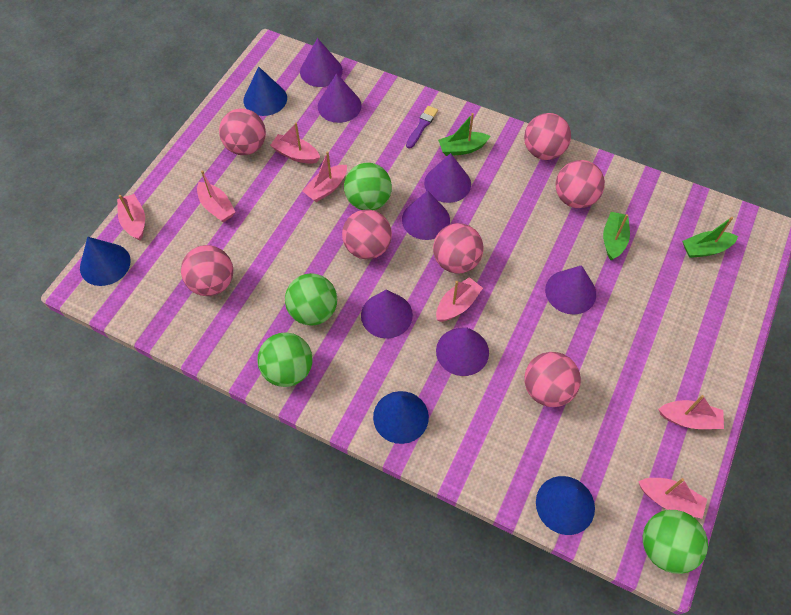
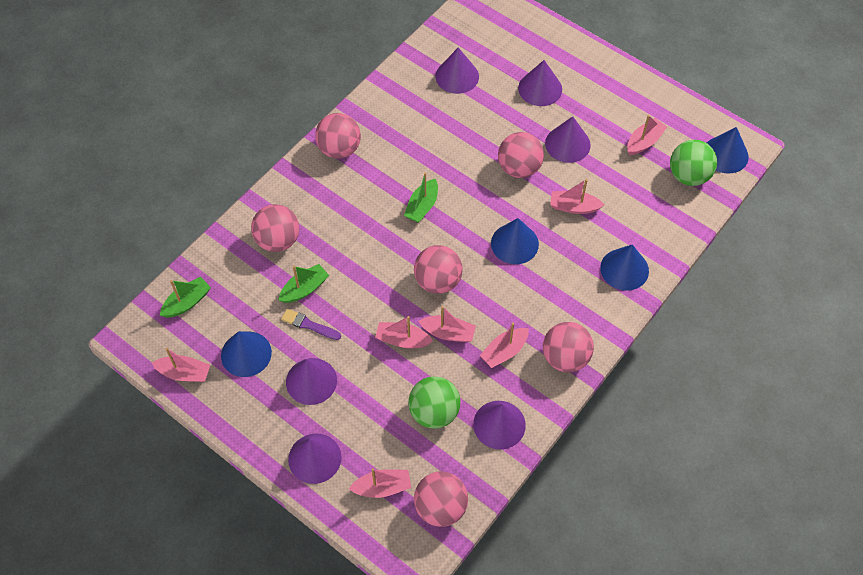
green ball: [258,332,313,387] [285,273,337,326] [344,163,392,210] [643,510,708,574] = 4 -> [408,376,460,429] [670,140,717,186] = 2
pink ball: [181,245,233,296] [219,109,266,155] [342,209,392,259] [433,223,484,273] [524,113,571,160] [524,352,581,407] [556,160,605,208] = 7 -> [251,204,299,252] [315,113,361,159] [414,245,463,294] [414,471,468,527] [498,132,544,178] [543,322,594,372] = 6
purple cone: [300,38,343,87] [318,73,362,123] [361,290,413,339] [402,191,450,240] [424,153,471,203] [436,328,489,376] [545,265,596,314] = 7 -> [286,358,337,405] [288,434,342,484] [435,47,479,94] [473,401,526,450] [518,60,562,106] [545,116,591,163] = 6

